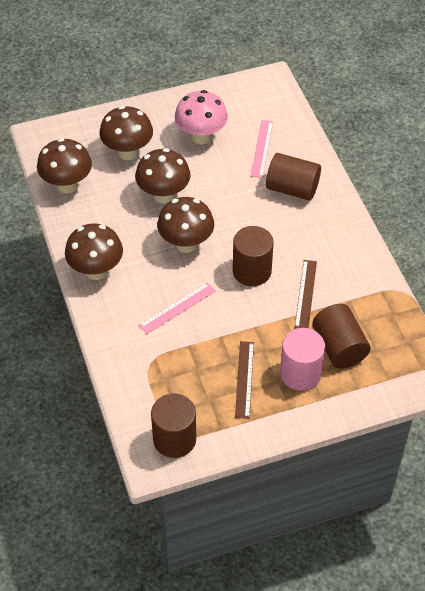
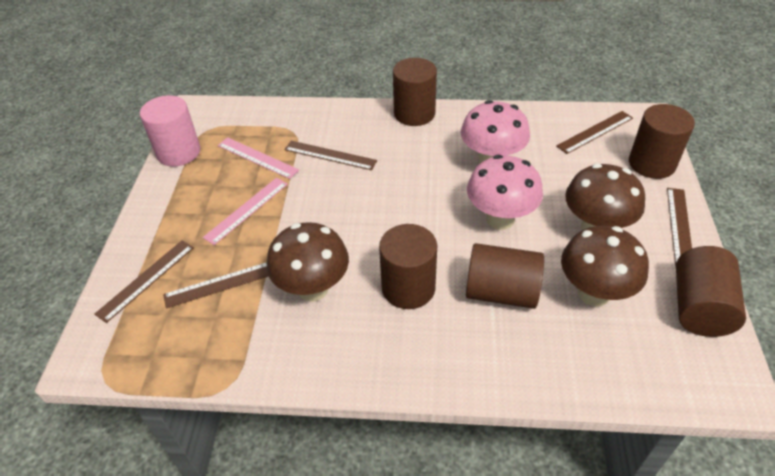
brown cylinder: [151,394,196,458] [233,226,274,286] [266,153,321,201] [312,304,371,369] = 4 -> [379,224,437,309] [393,58,437,126] [466,243,544,309] [629,104,695,179] [676,246,746,337] = 5
brown mushroom: [37,138,92,193] [65,224,123,280] [99,106,153,160] [135,148,191,204] [157,197,214,253] = 5 -> [267,222,349,302] [561,226,649,306] [565,164,645,231] = 3
brown ruler: [235,341,254,419] [295,260,317,328] = 2 -> [94,240,194,323] [163,262,268,308] [284,141,377,170] [556,111,633,154] [667,188,692,266] = 5
pink mushroom: [175,90,228,144] = 1 -> [461,100,530,164] [467,155,543,230] = 2

